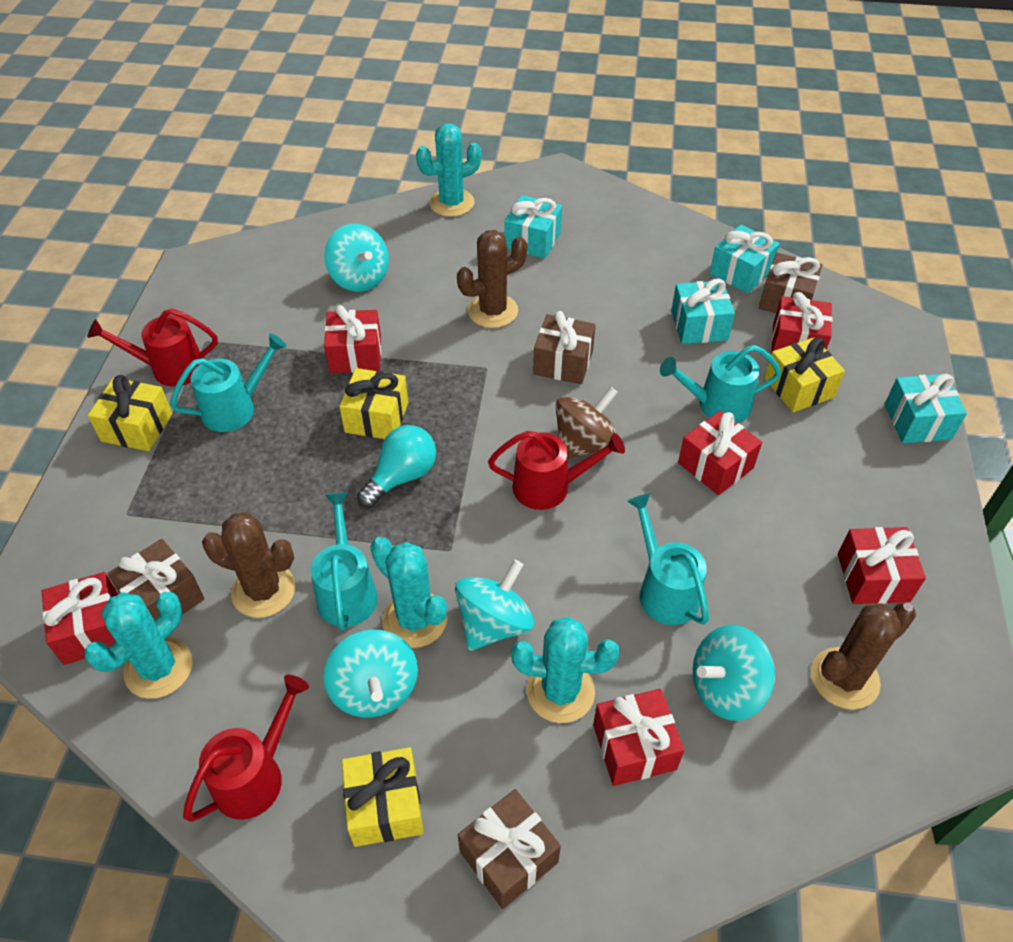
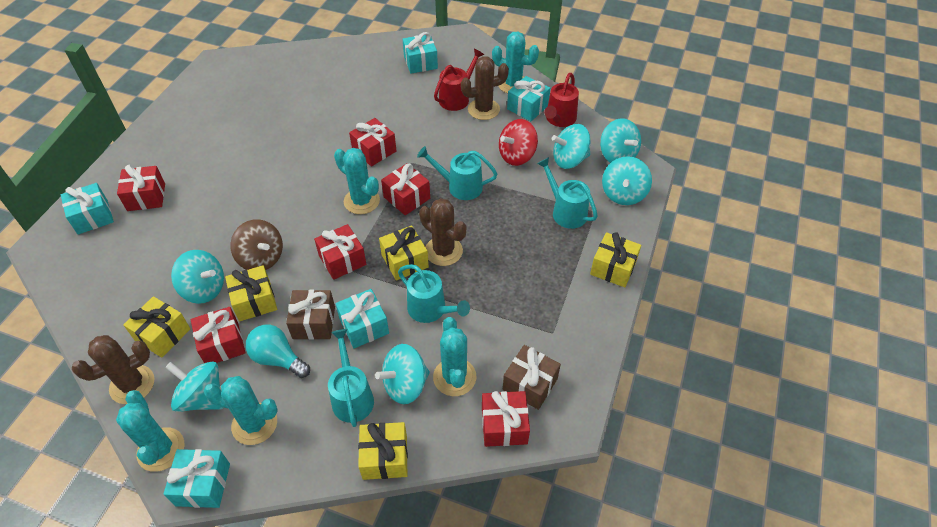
brown gift: [107,539,204,620] [458,789,561,909] [533,311,596,384] [759,253,823,313] = 4 -> [286,290,335,340] [503,345,561,410] = 2
red spinning top: none = 0 -> [499,119,538,166] = 1
red watering can: [87,308,218,387] [183,675,309,822] [488,431,625,510] = 3 -> [434,49,484,111] [544,73,579,127] = 2
turquoise cactus: [84,592,193,699] [370,537,447,648] [416,123,481,217] [511,617,620,723] = 4 -> [116,390,184,472] [204,376,278,445] [334,148,380,214] [433,317,476,396] [492,32,539,93] = 5
turquoise gift: [504,195,562,259] [671,279,735,344] [710,225,780,293] [885,374,967,443] = 4 -> [61,183,114,235] [163,449,230,508] [335,289,389,348] [403,32,438,74] [507,76,550,121] = 5
turquoise spinning top: [323,629,418,718] [324,224,389,292] [455,560,534,651] [693,625,775,721] = 4 -> [165,361,223,412] [171,250,224,304] [375,344,430,404] [552,124,591,169] [600,118,641,163] [602,156,652,205] = 6
yellow gift: [88,375,172,451] [339,368,408,439] [342,747,424,847] [764,337,845,412] = 4 -> [123,296,190,358] [225,265,277,321] [358,422,408,480] [379,225,429,281] [590,232,641,287] = 5

